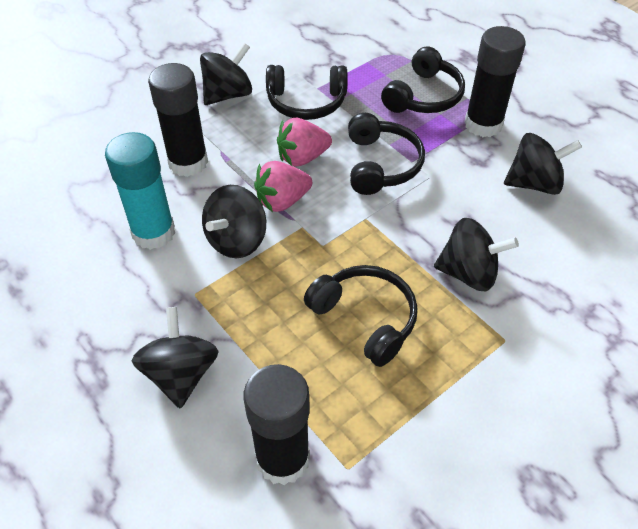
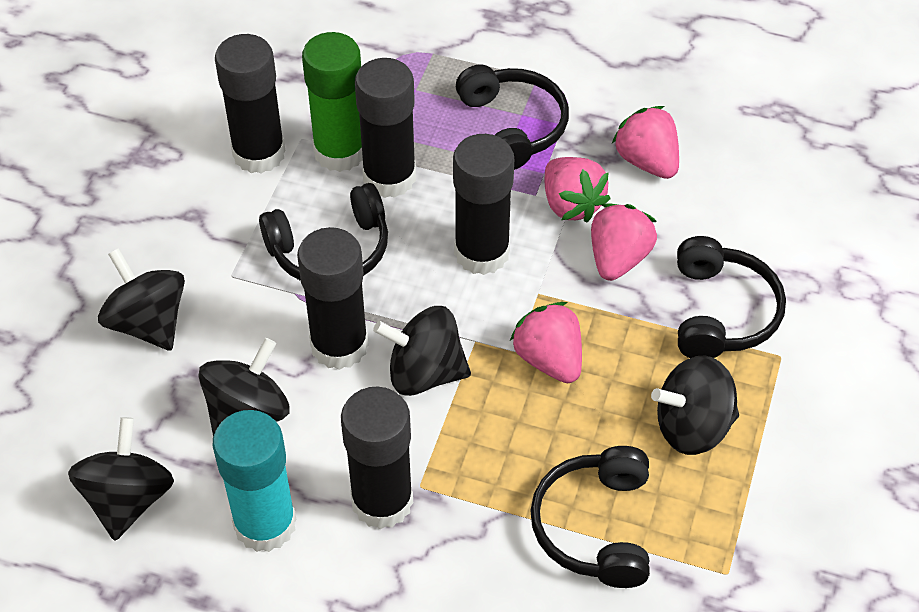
black glue stick: [148,63,208,177] [244,364,310,485] [464,26,525,137] = 3 -> [215,34,286,174] [297,227,369,370] [341,387,413,529] [355,58,416,198] [453,134,514,275] = 5
green glue stick: none = 0 -> [302,32,363,172] = 1
pink strawberry: [254,161,312,212] [277,118,332,166] = 2 -> [510,302,582,383] [545,157,611,222] [591,203,657,281] [612,106,679,179] = 4

